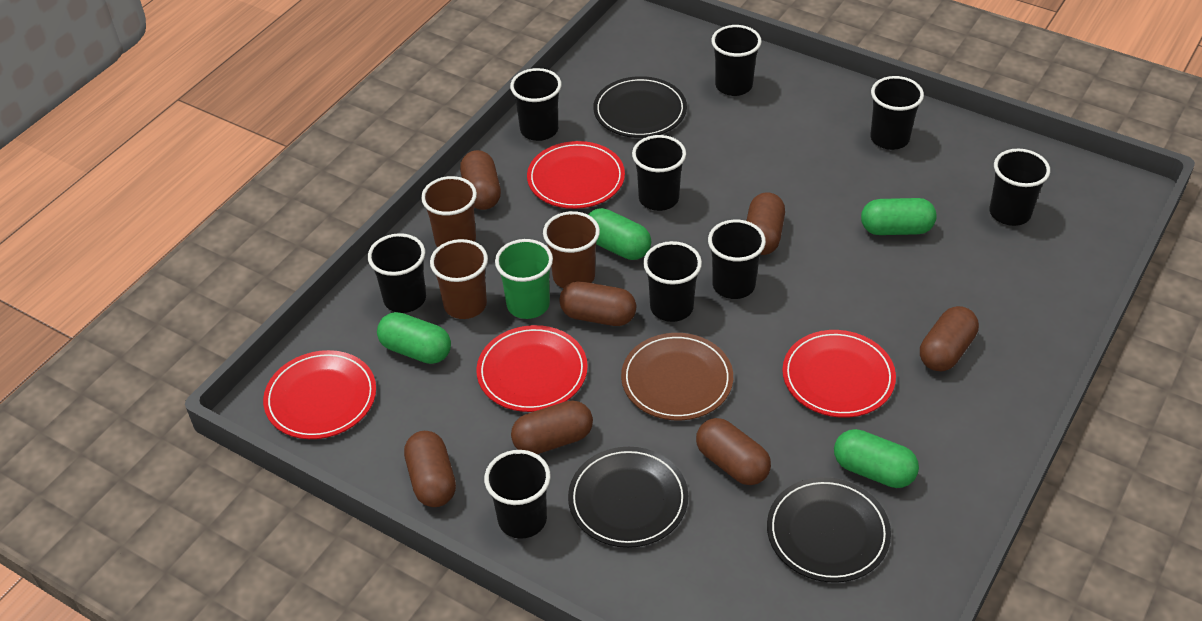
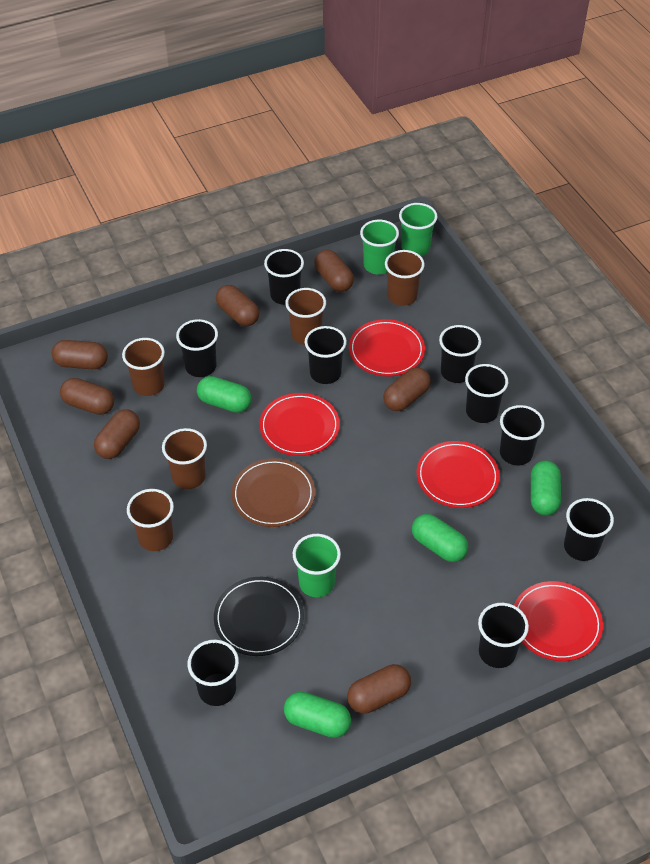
black plate: [568,447,688,548] [593,76,687,138] [767,477,891,583] = 3 -> [214,577,304,656] = 1
brown cup: [421,176,477,247] [430,239,488,319] [543,211,600,288] = 3 -> [122,338,165,396] [127,489,174,551] [162,428,207,489] [285,288,326,345] [385,250,425,306] = 5
green cup: [495,239,553,319] = 1 -> [293,534,341,597] [360,220,399,274] [399,203,437,257] = 3

